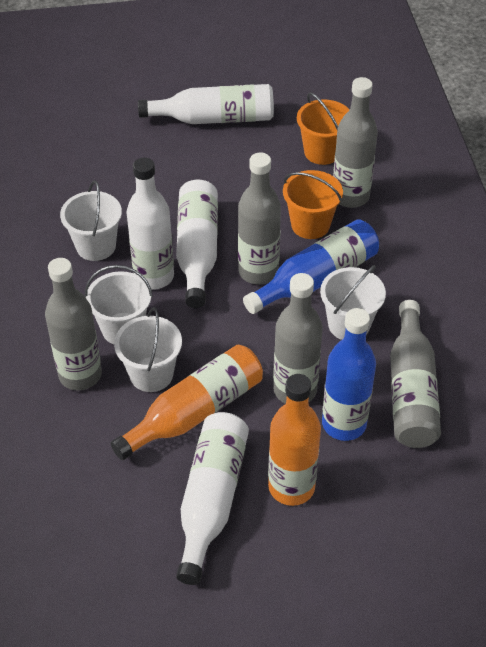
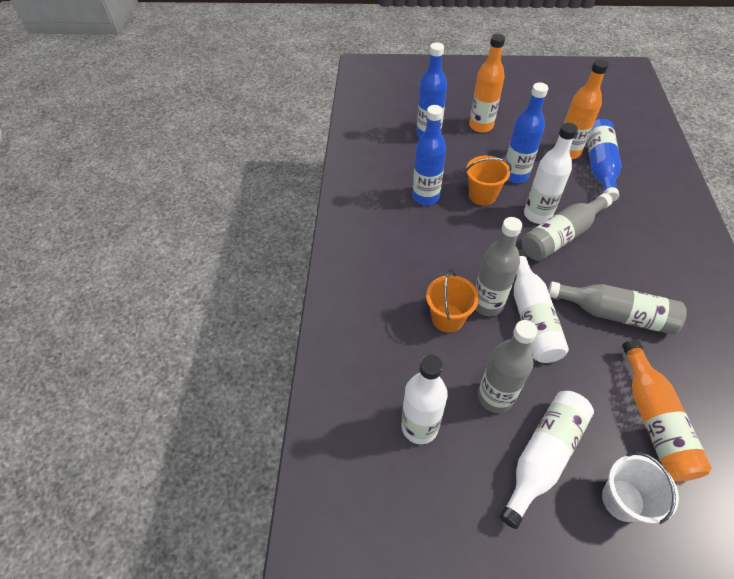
blue bottle: [243,219,379,314] [322,308,376,441] = 2 -> [412,105,446,205] [416,42,447,138] [505,83,548,183] [587,119,622,202] = 4
grey bottle: [45,258,102,391] [238,152,281,284] [273,273,323,404] [333,77,378,208] [390,300,441,448] = 5 -> [475,217,522,316] [478,320,538,413] [522,193,613,261] [548,281,687,335] = 4
orange bottle: [110,345,263,460] [268,374,321,506] = 2 -> [469,34,505,133] [564,59,609,159] [622,339,712,482] = 3
white bucket: [60,181,122,261] [85,265,153,344] [114,307,182,392] [320,265,386,340] = 4 -> [602,452,679,524] = 1

